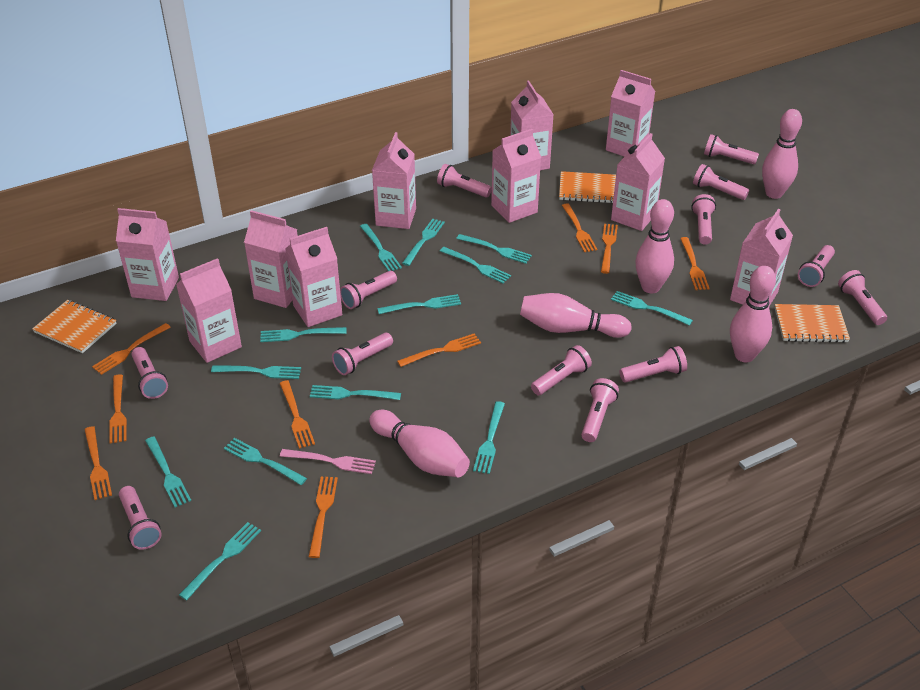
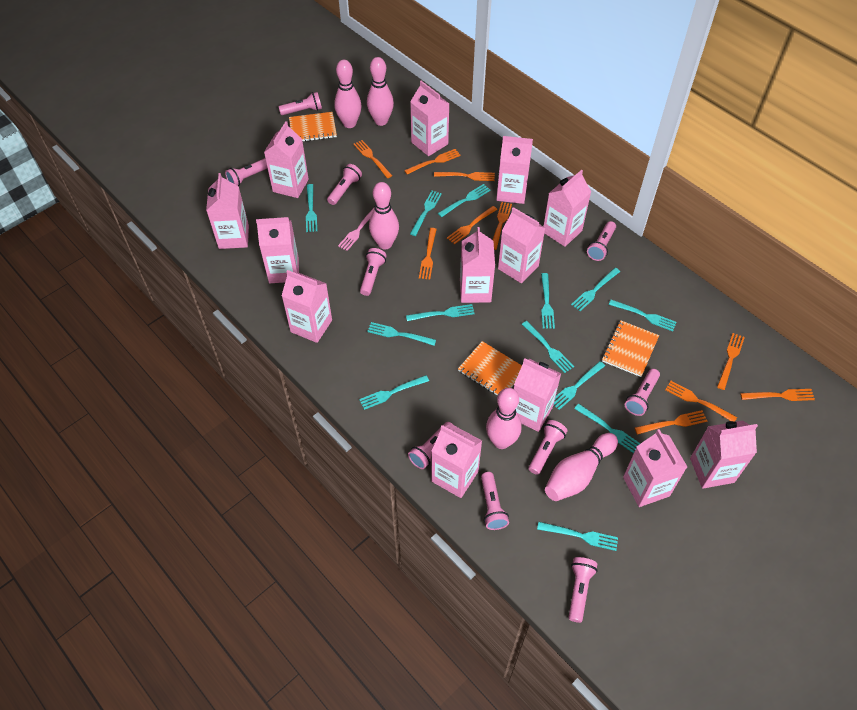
orange fork: [84,426,112,500] [92,323,171,375] [109,374,127,444] [279,380,315,449] [309,477,338,558] [397,333,481,367] [562,203,597,252] [601,224,618,274] [680,237,710,290] = 9 -> [354,140,392,178] [404,149,461,174] [419,228,437,280] [434,172,495,181] [447,206,497,244] [493,202,512,250] [635,410,707,435] [665,381,737,422] [717,333,745,390] [740,389,815,401] = 10
pink carton: [116,208,179,301] [176,258,242,363] [244,210,298,308] [285,227,342,327] [372,132,416,229] [491,129,541,223] [510,80,554,170] [606,70,655,157] [611,133,665,231] [730,209,793,306] = 10 -> [206,173,249,249] [256,217,299,283] [264,121,309,198] [282,270,332,343] [410,81,449,156] [431,424,482,498] [460,227,495,303] [496,136,533,204] [498,207,545,284] [514,358,561,432] [543,170,591,247] [623,429,687,507] [690,421,758,489] = 13
pink flashlight: [119,486,162,550] [131,347,168,399] [332,333,393,375] [340,271,397,309] [437,164,492,198] [531,345,592,395] [581,378,619,442] [620,346,687,383] [691,194,716,245] [693,164,749,200] [704,134,759,164] [798,245,835,287] [838,270,887,325] = 13 -> [225,158,267,186] [279,92,322,115] [327,164,362,205] [360,248,387,296] [408,422,452,469] [481,472,509,530] [528,420,567,475] [568,557,598,623] [587,221,616,261] [625,369,660,416] = 10

